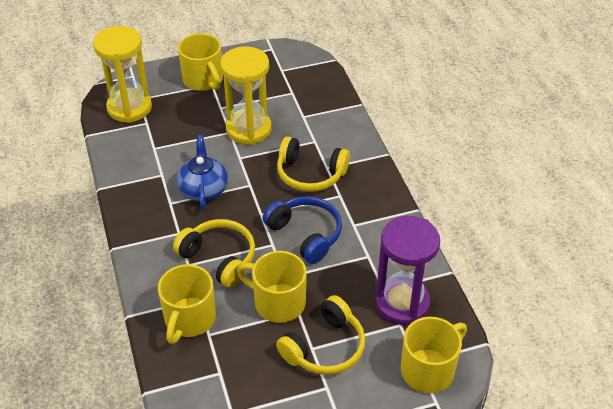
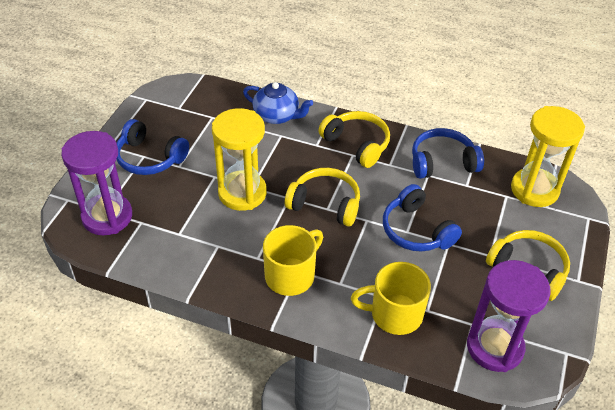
blue headphones: [263,196,342,264] = 1 -> [116,119,189,175] [383,184,462,252] [412,128,484,179] = 3
purple hourglass: [375,216,440,325] = 1 -> [61,131,132,235] [467,260,551,372] = 2
yellow mug: [158,264,216,344] [178,33,223,91] [237,251,307,323] [401,317,467,393] = 4 -> [263,225,323,296] [351,262,431,335] = 2

